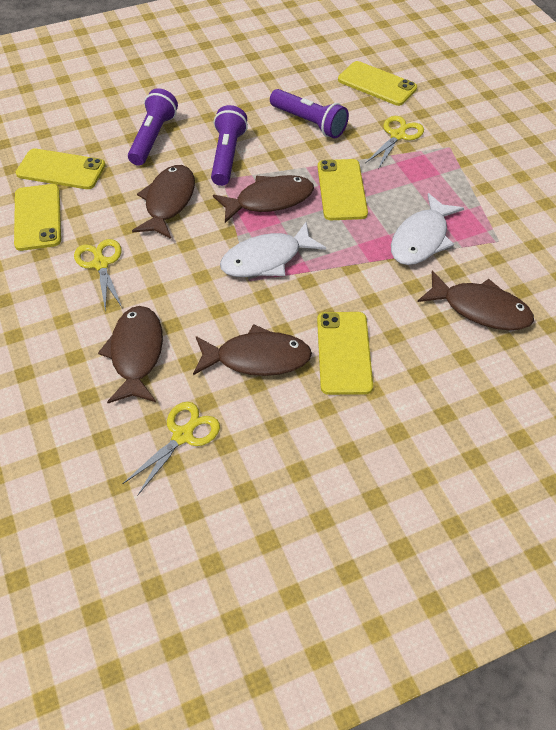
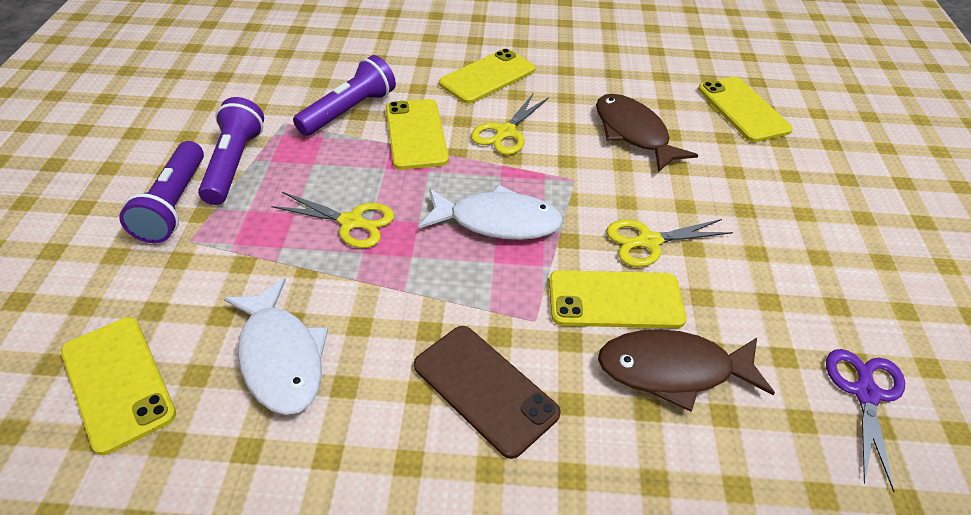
brown fish: [98,306,163,403] [132,165,195,239] [193,324,312,376] [213,175,314,223] [418,271,534,330] = 5 -> [596,94,698,173] [598,329,775,412] = 2
brown phone: none = 0 -> [414,326,561,459] = 1
purple scissors: none = 0 -> [826,349,905,492] = 1

